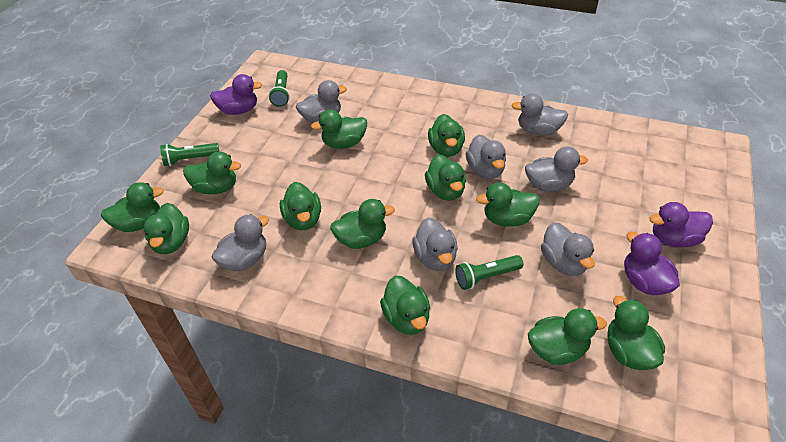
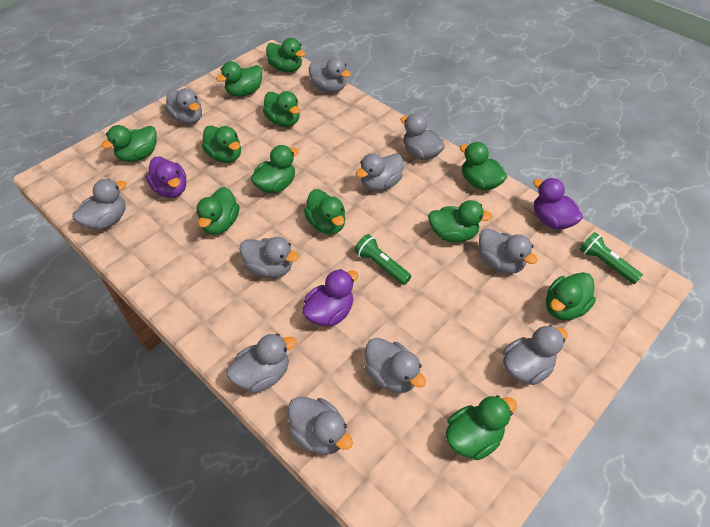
green flashlight: [160,143,220,166] [269,70,290,107] [455,255,523,290] = 3 -> [354,234,411,285] [579,232,643,284] = 2
grey duck: [212,214,269,271] [296,80,347,123] [412,218,458,271] [466,135,506,179] [511,93,568,136] [525,147,588,192] [541,223,595,276] = 7 -> [72,179,127,230] [165,88,202,124] [227,334,296,393] [239,237,299,278] [288,397,353,455] [309,57,351,93] [356,153,403,191] [365,338,426,393] [400,113,445,160] [479,228,538,274] [503,325,568,385] = 11

